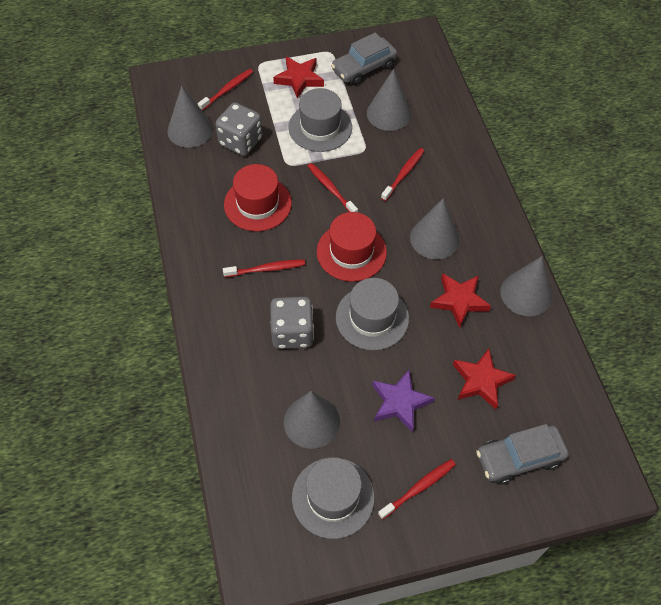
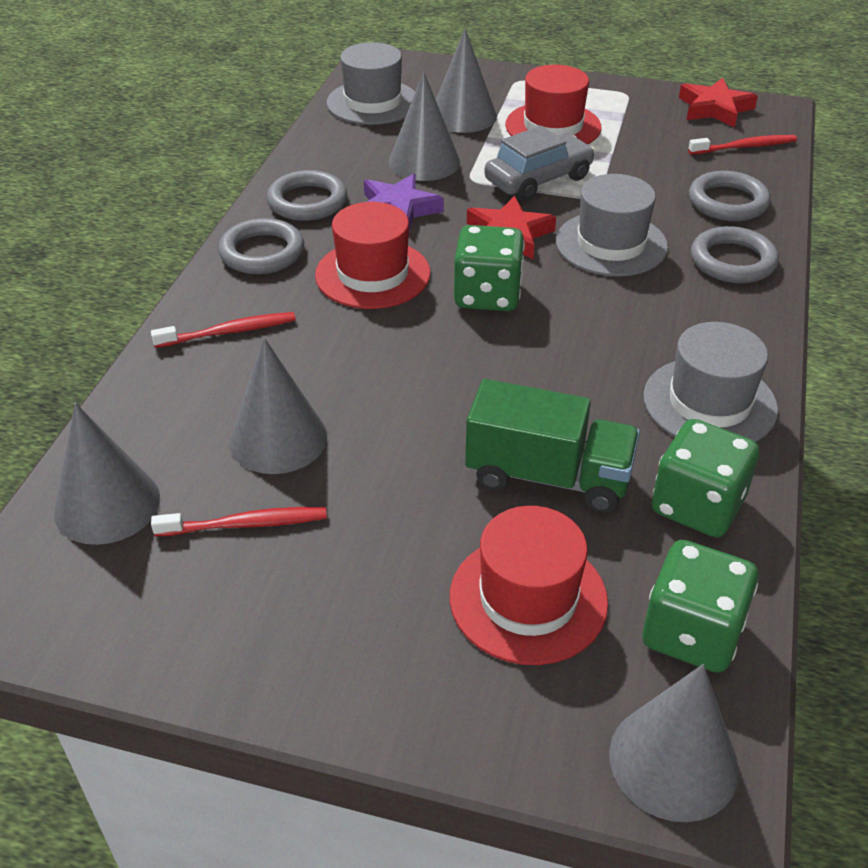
green dice: none = 0 -> [454,225,525,311] [643,540,758,673] [652,419,759,537] = 3
green truck: none = 0 -> [465,379,640,513] = 1
grey car: [331,32,397,85] [476,424,569,485] = 2 -> [484,126,595,201] = 1
grey dice: [215,102,263,156] [270,297,314,349] = 2 -> none = 0
grey ring: none = 0 -> [218,218,304,274] [267,170,347,221] [689,171,771,221] [691,226,779,283] = 4
red hat: [224,164,292,231] [317,212,387,282] = 2 -> [315,202,430,309] [450,506,608,665] [505,65,601,144] = 3
red star: [273,57,324,98] [430,273,491,328] [453,348,516,409] = 3 -> [467,196,556,259] [679,78,758,128] = 2
red toothbrush: [198,69,253,111] [223,259,306,277] [308,163,358,212] [378,459,456,520] [381,148,424,201] = 5 -> [151,312,296,348] [151,507,327,536] [688,135,797,155] = 3

